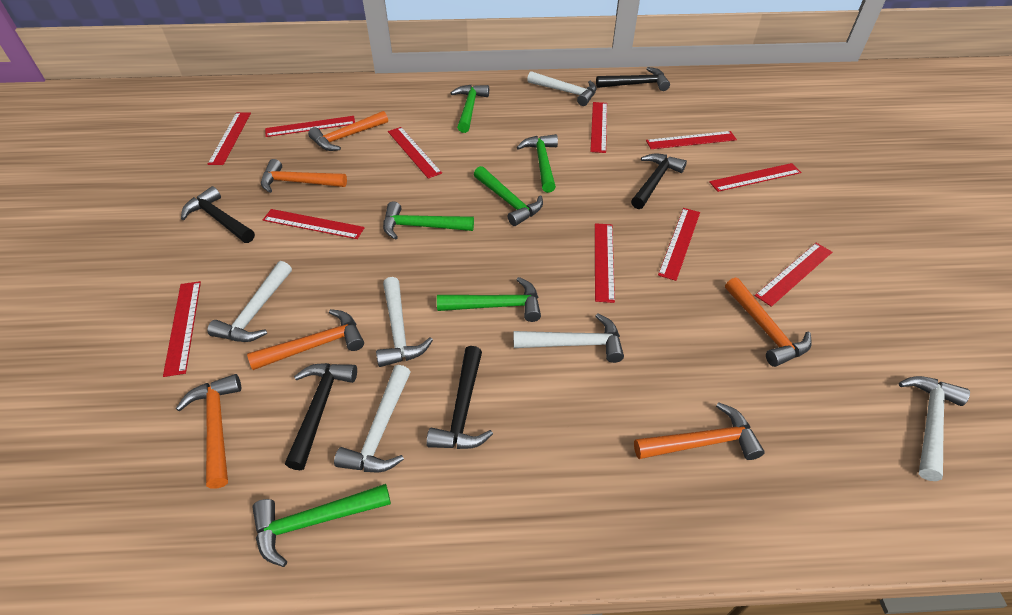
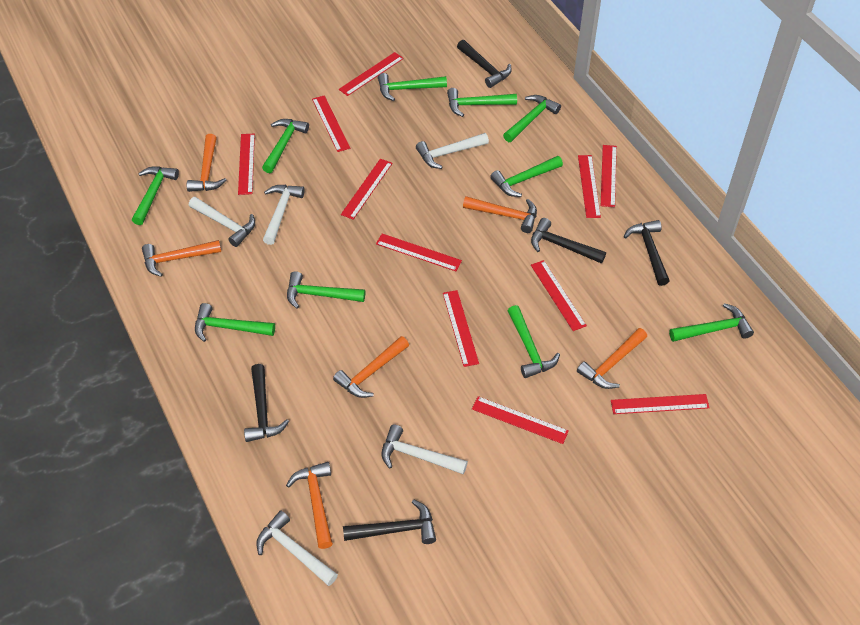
green hammer: [252,484,391,567] [383,202,474,240] [437,277,541,322] [451,85,489,133] [474,166,543,226] [517,134,558,193] = 6 -> [132,166,179,225] [195,303,275,342] [262,119,309,173] [287,271,365,309] [378,73,447,101] [447,88,517,117] [490,156,563,197] [503,95,561,142] [508,305,560,378] [669,303,754,342] = 10
white hammer: [207,261,292,342] [334,365,411,472] [376,277,433,367] [514,313,624,363] [527,71,597,106] [899,376,970,481] = 6 -> [189,197,255,247] [256,511,338,586] [263,185,305,245] [382,425,468,474] [416,133,489,169] = 5

